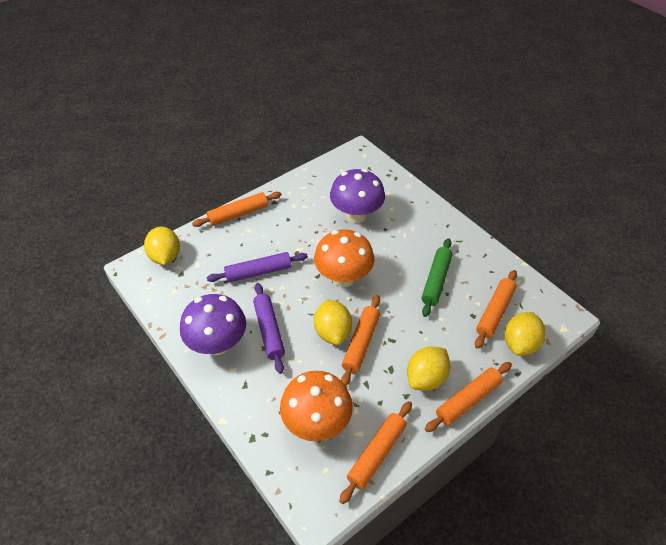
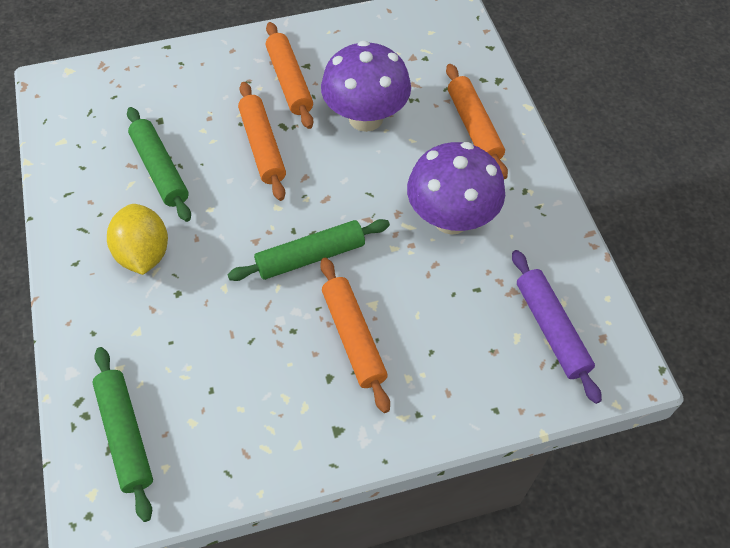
green rolling pin: [421,238,453,317] = 1 -> [92,347,153,522] [127,107,191,222] [227,219,390,281] = 3
orange mushroom: [280,371,353,441] [314,229,375,287] = 2 -> none = 0
orange rolling pin: [192,192,281,227] [339,401,412,504] [341,295,380,386] [425,362,512,432] [475,270,517,349] = 5 -> [238,82,286,201] [266,22,313,129] [320,258,390,413] [446,64,508,179] = 4
purple rolling pin: [207,252,308,283] [253,283,285,374] = 2 -> [512,250,602,404] = 1
yellow lemon: [144,227,180,265] [314,300,352,345] [407,346,450,391] [505,312,545,356] = 4 -> [107,204,168,275] = 1

